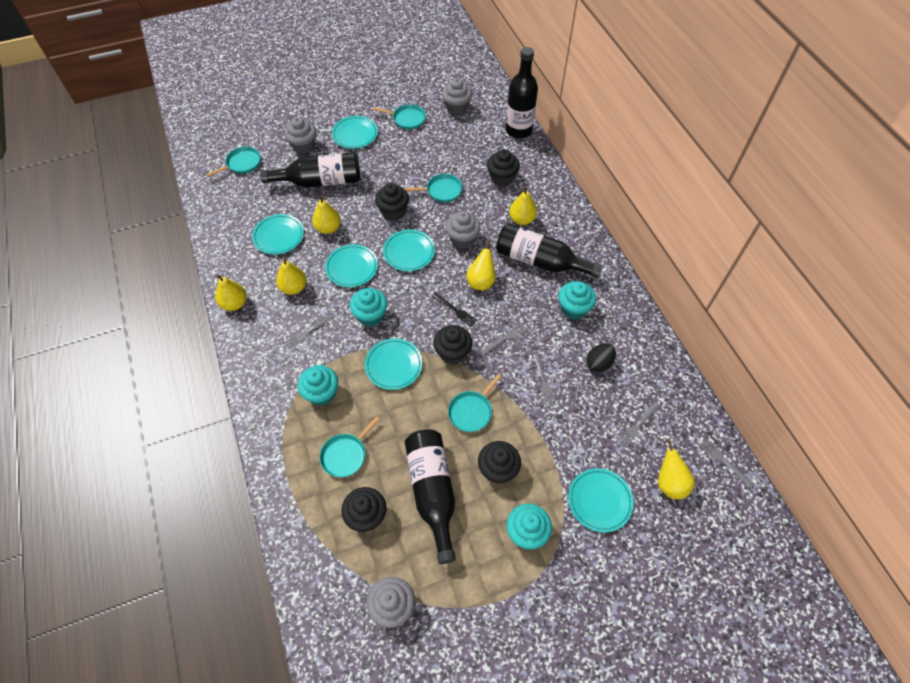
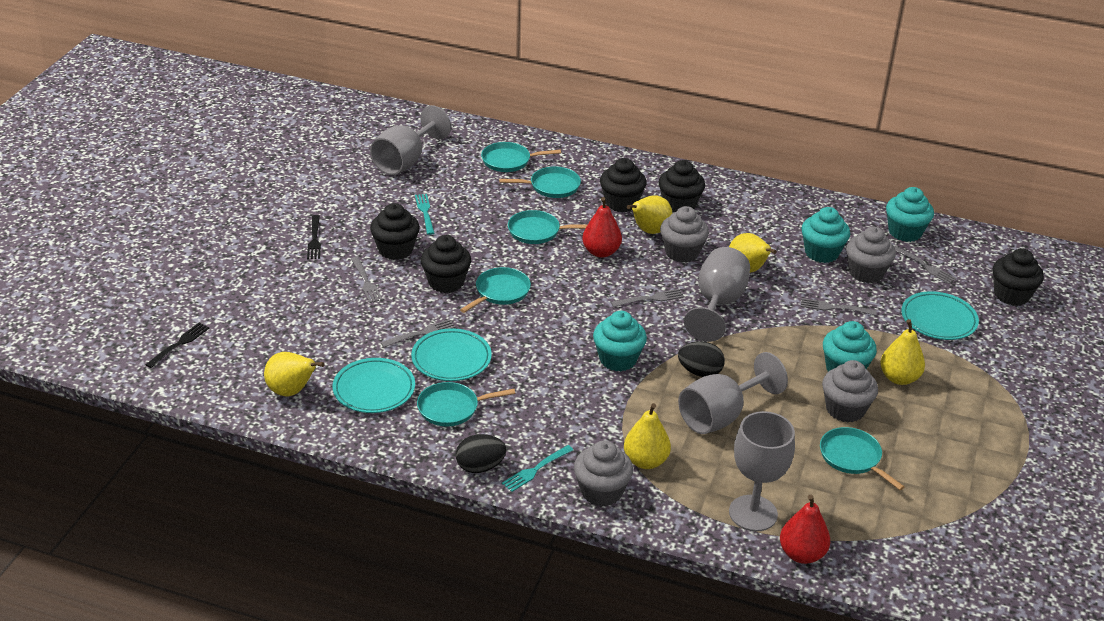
black bottle: [260,152,361,188] [405,430,456,564] [496,223,603,278] [506,47,538,139] = 4 -> none = 0
black egg: [586,343,616,373] = 1 -> [456,434,506,473] [678,341,725,377] = 2
black fork: [432,292,478,327] = 1 -> [145,323,209,368] [307,215,321,259] = 2
grey goblet: none = 0 -> [370,105,451,175] [678,352,788,434] [684,247,750,342] [729,411,795,532] = 4
red pear: none = 0 -> [582,197,622,258] [780,495,830,564] = 2
turquoise fork: none = 0 -> [415,194,434,235] [502,445,573,492] = 2
turquoise pan: [206,146,261,177] [320,416,380,477] [373,104,426,129] [404,174,463,202] [448,374,502,432] = 5 -> [417,382,515,427] [460,267,531,313] [481,142,561,172] [499,167,581,198] [508,210,588,244] [820,427,905,490] = 6
turquoise plate: [252,214,304,255] [325,244,378,287] [332,116,378,149] [365,338,423,390] [383,229,435,271] [568,468,634,533] = 6 -> [333,358,415,413] [411,328,492,381] [901,291,979,340] = 3
yellow pear: [215,274,247,311] [276,257,307,295] [312,195,341,234] [466,239,496,291] [509,186,537,225] [658,439,695,499] = 6 -> [264,352,324,396] [624,403,671,469] [627,195,672,234] [729,233,777,273] [880,319,925,385] = 5

